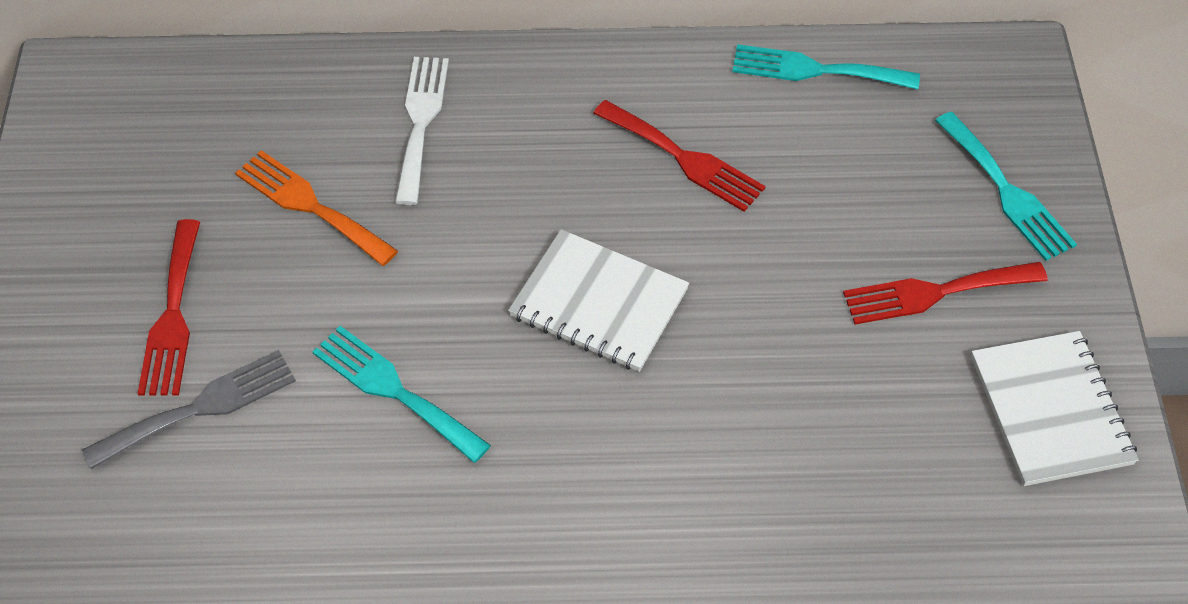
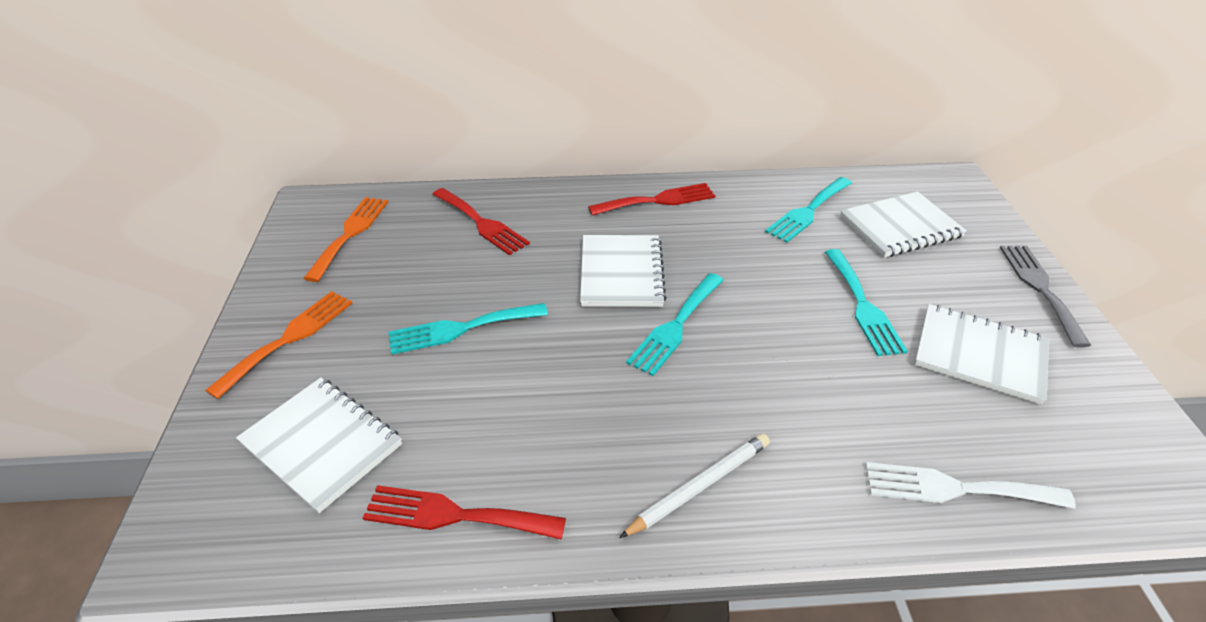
orange fork: [235,150,398,266] = 1 -> [205,291,352,399] [303,197,388,282] = 2
turquoise fork: [312,326,491,463] [732,44,920,90] [935,112,1077,261] = 3 -> [388,303,548,355] [626,273,723,376] [765,177,852,243] [825,249,908,356] = 4
white notebook: [508,229,689,372] [971,331,1139,486] = 2 -> [236,378,402,513] [580,235,667,307] [840,192,967,258] [915,304,1049,405] = 4
white pencil: none = 0 -> [619,434,770,538] = 1

